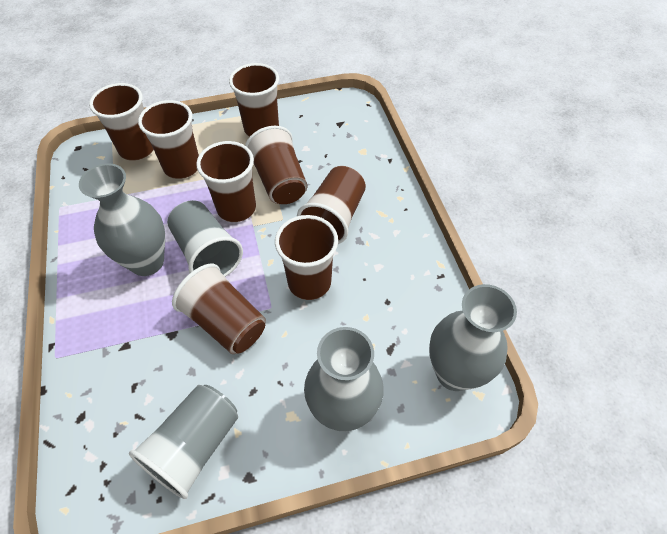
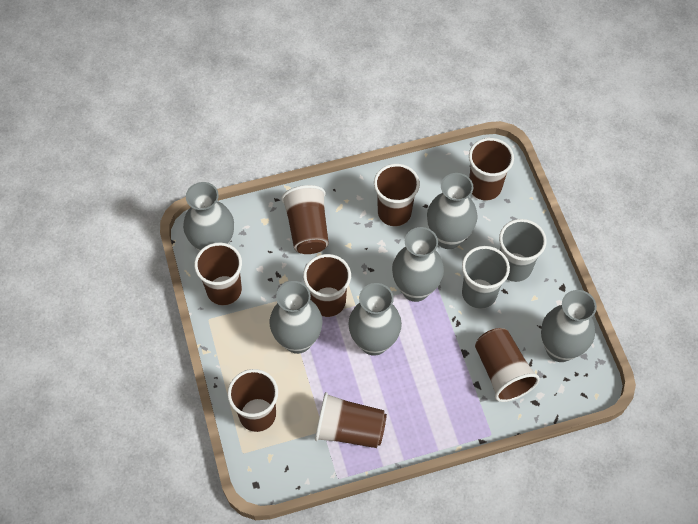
grey vase: [79,163,165,276] [304,327,384,432] [429,284,517,391] = 3 -> [183,182,234,251] [269,281,323,354] [348,283,402,356] [392,227,444,302] [427,173,478,249] [541,290,597,362] = 6

